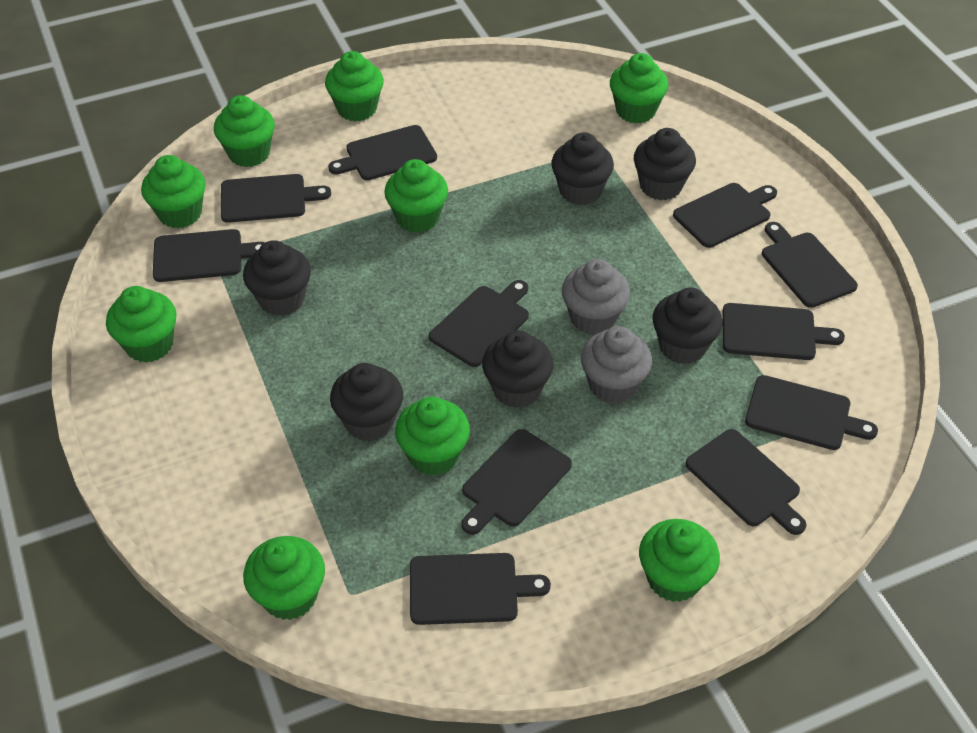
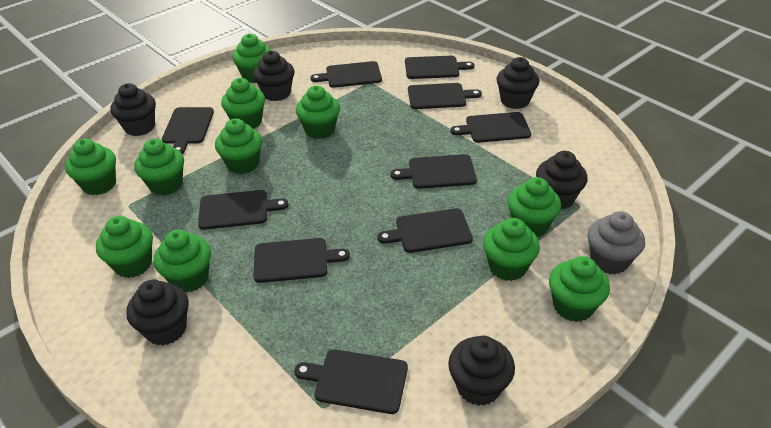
black cutting board: [153,229,265,282] [221,174,331,223] [328,125,437,180] [410,553,551,625] [429,280,529,367] [462,429,572,535] [673,183,777,248] [686,429,807,535] [723,303,845,360] [745,375,878,450] [762,222,858,308] = 11 -> [162,107,214,154] [198,190,289,230] [253,238,350,283] [294,349,408,414] [310,61,382,88] [378,208,473,253] [391,154,477,189] [405,56,475,79] [408,83,482,109] [451,112,531,143] = 10
green cupcake: [106,286,177,363] [141,155,206,229] [214,95,275,167] [243,536,325,620] [325,51,384,121] [384,159,448,233] [395,397,470,476] [610,53,668,124] [639,519,720,602] = 9 -> [65,139,116,195] [96,216,153,278] [134,139,184,196] [154,230,211,292] [215,119,262,174] [221,78,265,129] [232,34,271,83] [296,85,340,139] [483,218,540,281] [508,177,561,237] [549,256,610,322] = 11
grey cupcake: [562,259,630,335] [581,326,652,404] = 2 -> [587,211,645,274] = 1

